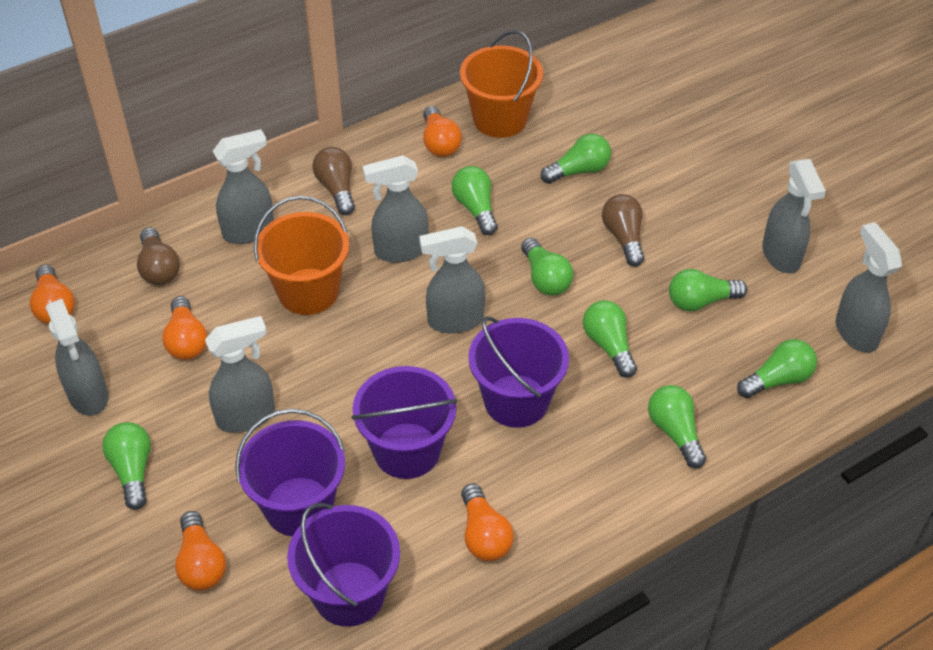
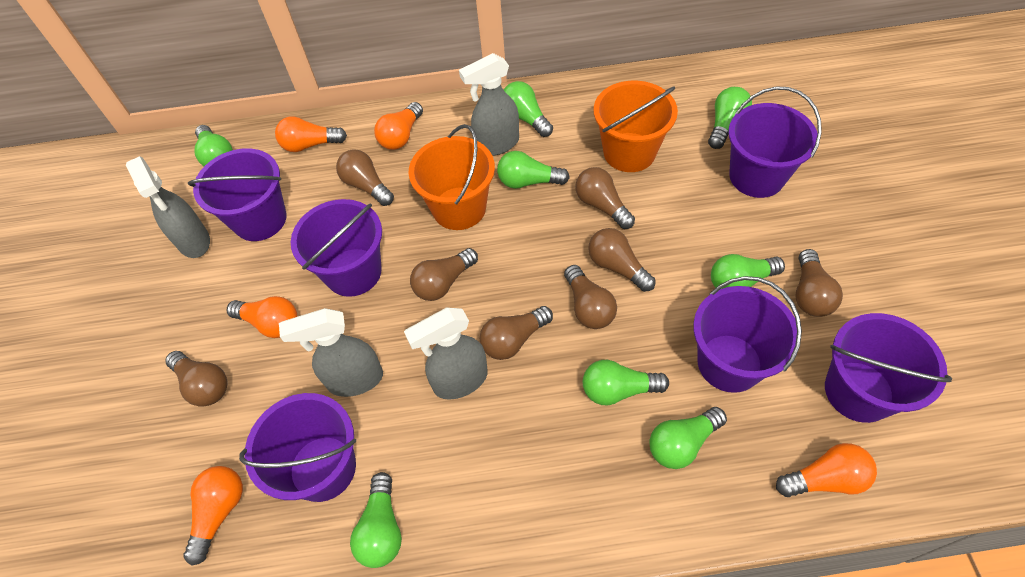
brown light bulb: [137,227,180,285] [312,147,355,215] [602,194,644,267] = 3 -> [165,351,228,407] [336,149,394,206] [410,248,478,301] [480,306,553,360] [564,265,617,329] [575,167,635,229] [588,228,656,292] [795,249,843,317] = 8
grey spray bottle: [46,299,108,416] [205,316,275,433] [213,129,274,244] [362,155,429,263] [419,226,485,334] [762,159,826,273] [836,222,902,353] = 7 -> [126,156,210,258] [279,308,383,397] [404,307,488,400] [459,53,519,156] = 4
purple bucket: [235,409,345,536] [287,503,400,627] [351,366,457,479] [468,316,569,428] = 4 -> [188,148,287,241] [239,393,356,502] [291,199,382,297] [693,276,802,393] [728,87,822,198] [825,313,952,423] = 6

